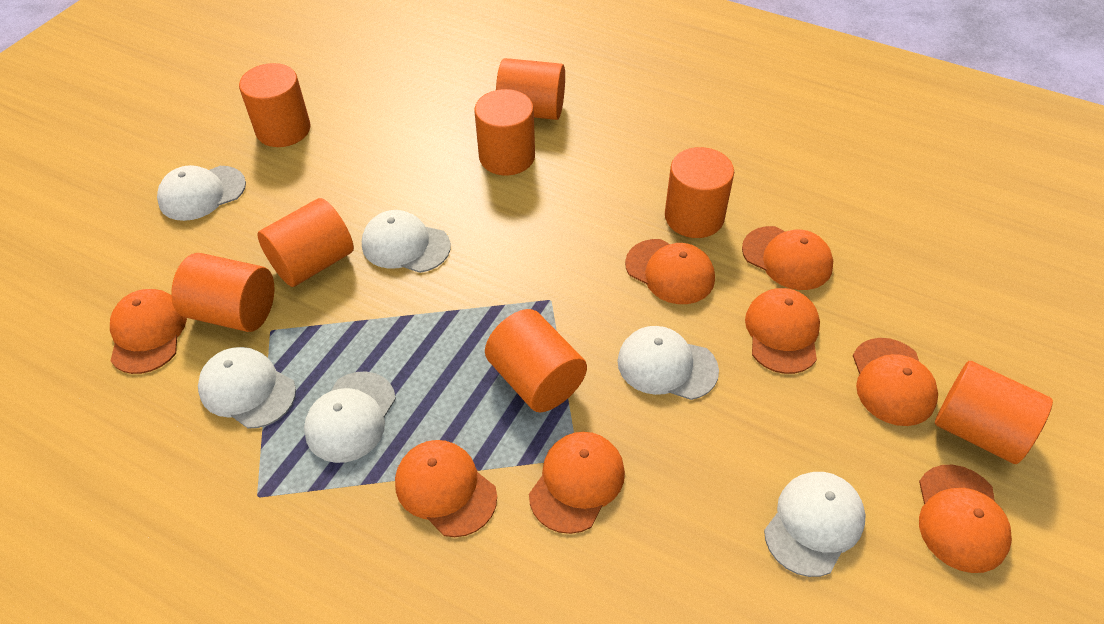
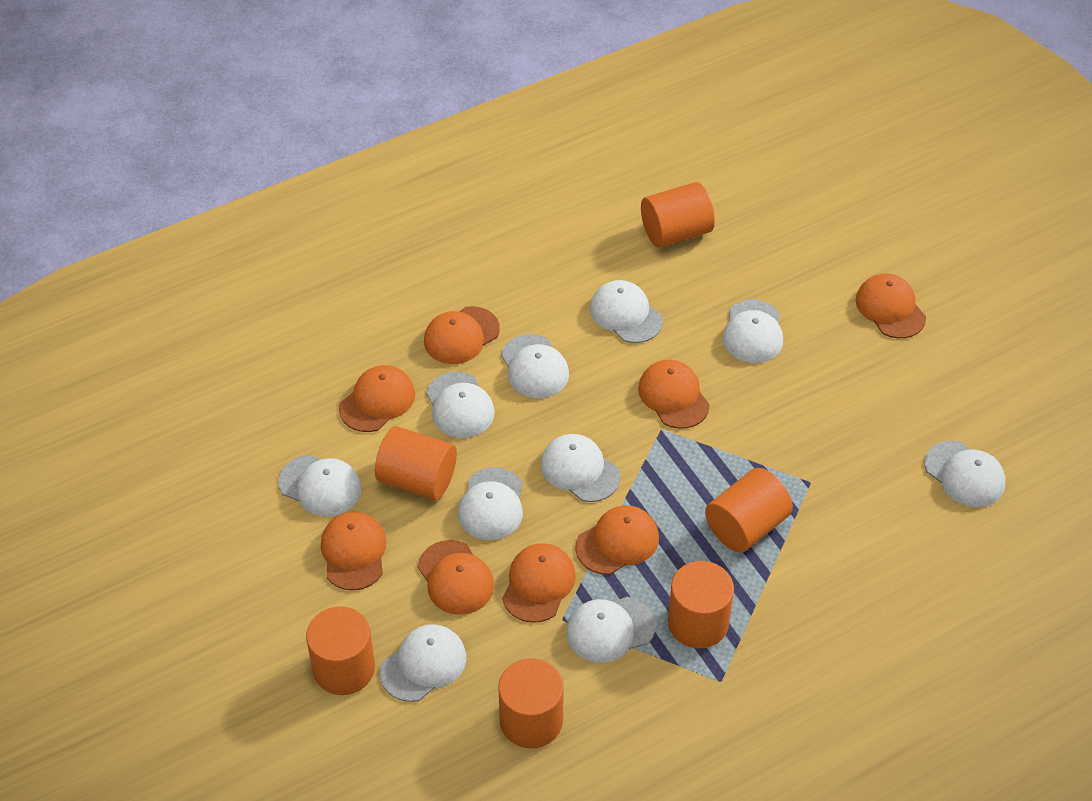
orange cylinder: [171,253,274,332] [239,63,311,147] [257,198,354,287] [474,89,535,176] [485,309,587,412] [496,58,565,120] [665,147,734,238] [935,361,1053,464] = 8 -> [306,606,375,695] [375,426,457,500] [498,658,564,748] [641,182,715,248] [668,561,734,648] [705,468,793,552] = 6
white cap: [157,165,246,221] [198,347,296,429] [304,371,396,463] [362,210,451,273] [617,326,719,400] [764,472,866,577] = 6 -> [278,455,362,517] [380,624,466,702] [426,372,494,438] [458,467,523,540] [501,334,569,398] [541,434,620,502] [566,597,656,663] [590,280,663,343] [723,300,783,363] [924,441,1006,507] = 10

